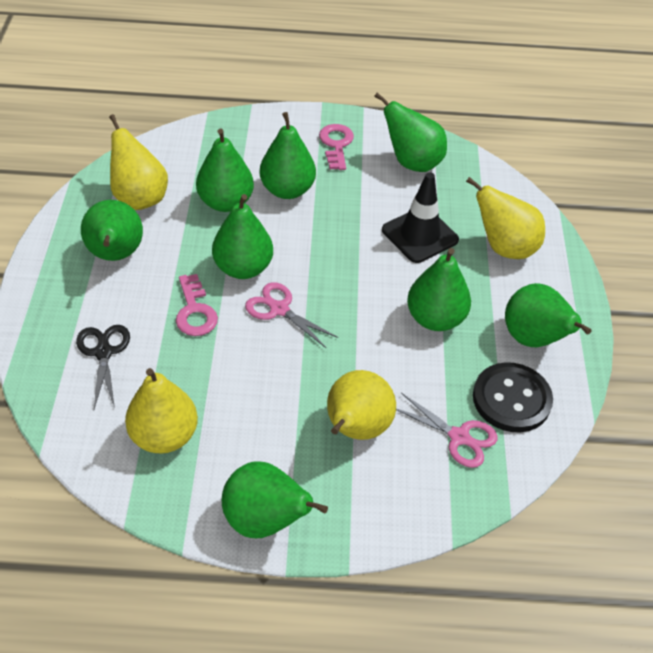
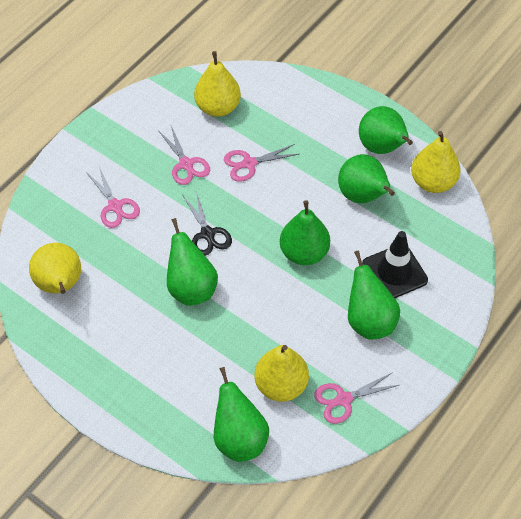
black button: [473,362,553,432] = 1 -> none = 0
green pear: [81,200,143,261] [196,129,254,212] [212,194,273,279] [222,461,328,538] [260,112,316,199] [374,93,447,172] [407,248,471,331] [505,283,592,347] = 8 -> [167,218,218,306] [214,367,269,462] [280,200,330,265] [338,154,395,203] [348,251,400,340] [359,106,413,154] = 6
pink key: [176,274,218,336] [319,124,354,170] = 2 -> none = 0
pink scissors: [245,282,338,348] [396,393,498,468] = 2 -> [86,167,140,228] [158,126,210,185] [224,144,299,182] [314,372,399,424] = 4

